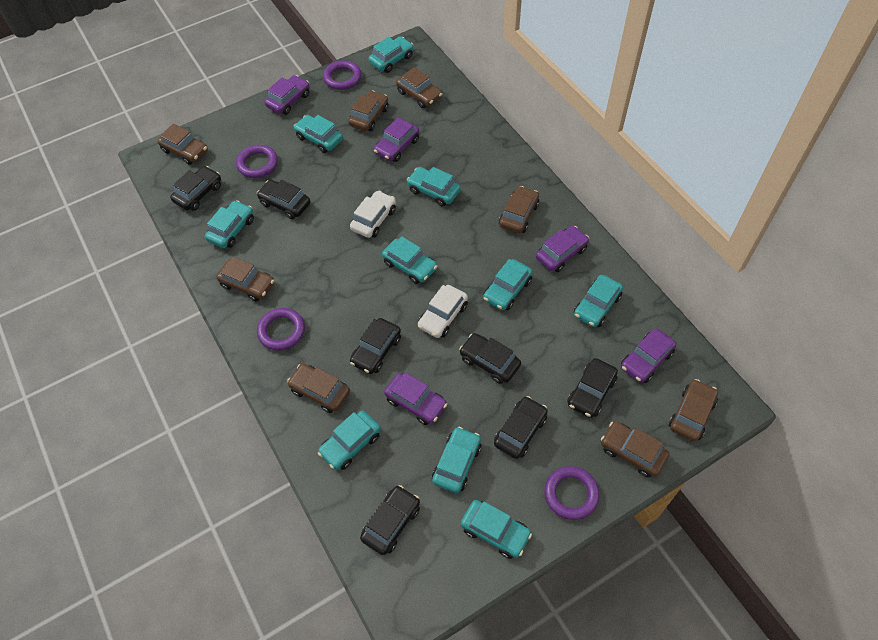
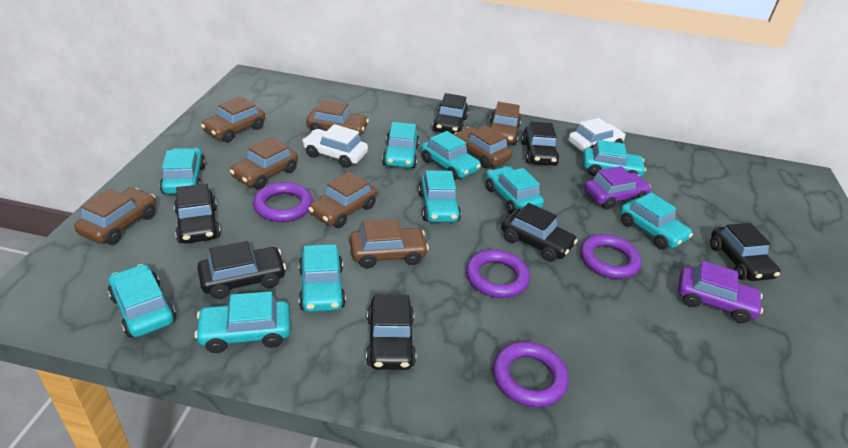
purple car: [264,75,310,115] [374,118,419,162] [384,372,447,425] [536,226,589,272] [621,329,676,383] = 5 -> [584,166,651,210] [678,261,763,323] = 2

